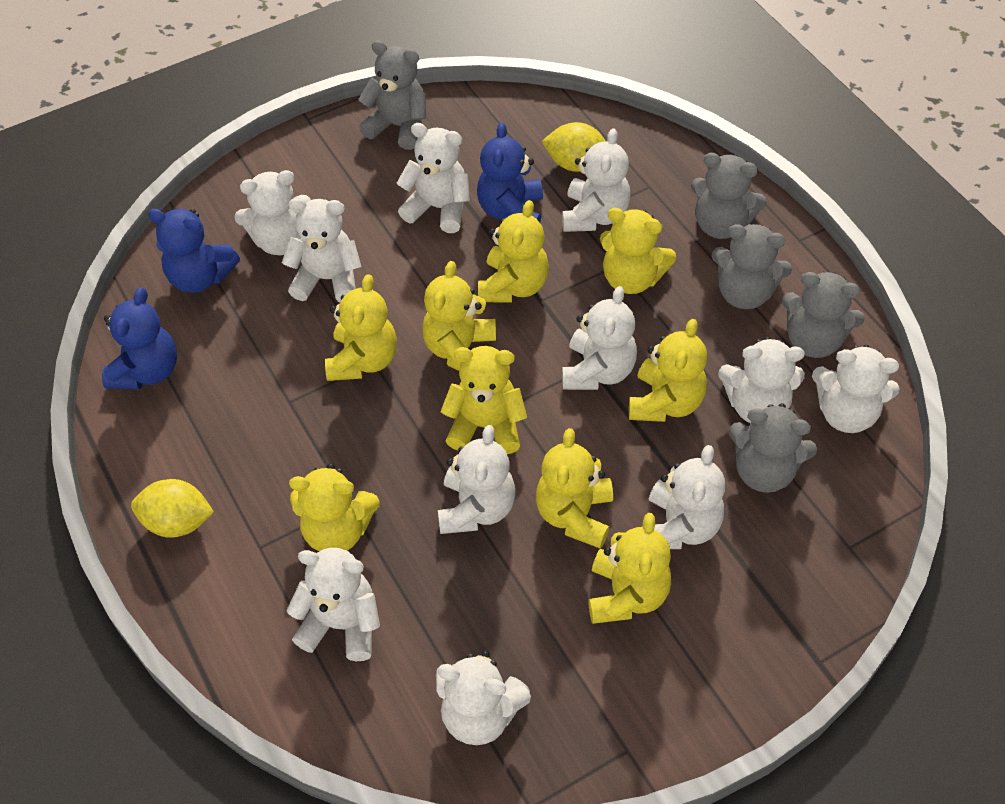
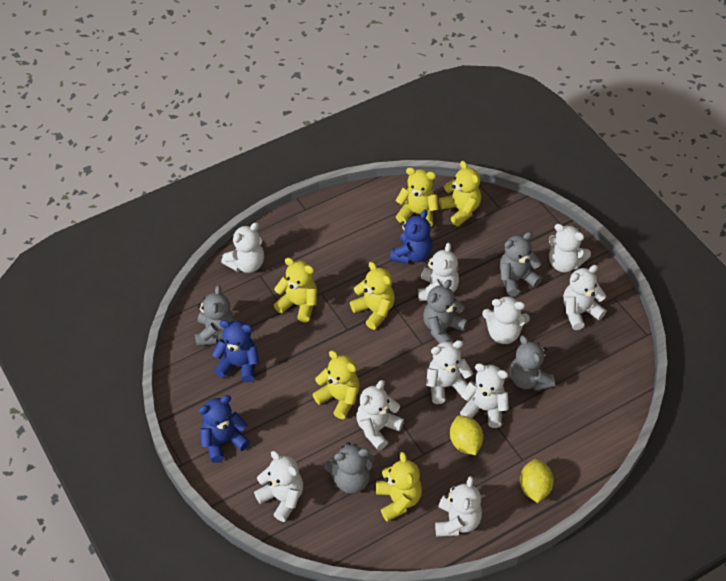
white teddy bear: [234,170,311,255] [282,198,362,302] [286,548,380,661] [397,123,470,233] [436,650,531,745] [438,425,515,534] [562,128,630,232] [562,286,637,390] [642,445,725,549] [718,337,805,423] [812,345,900,433] = 11 -> [221,222,264,273] [254,451,303,522] [356,380,404,450] [418,243,459,301] [426,340,473,404] [435,476,482,537] [460,363,509,428] [482,295,530,344] [549,224,591,272] [563,265,606,330] = 10
yellow teddy bear: [289,463,380,551] [325,274,397,381] [422,261,496,371] [441,346,527,454] [478,200,549,303] [536,428,613,549] [588,513,671,624] [600,208,676,294] [629,319,707,422] = 9 -> [274,258,317,322] [312,351,360,419] [350,262,395,330] [376,452,422,522] [395,167,439,227] [439,161,481,226] = 6

